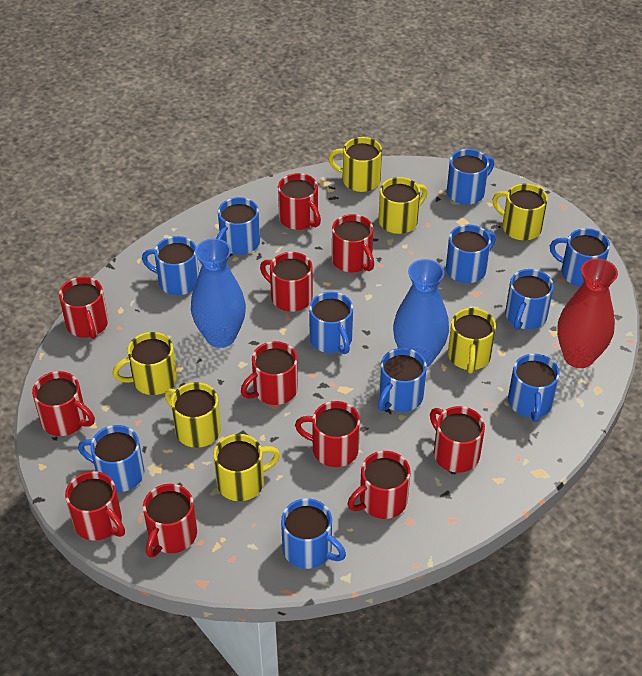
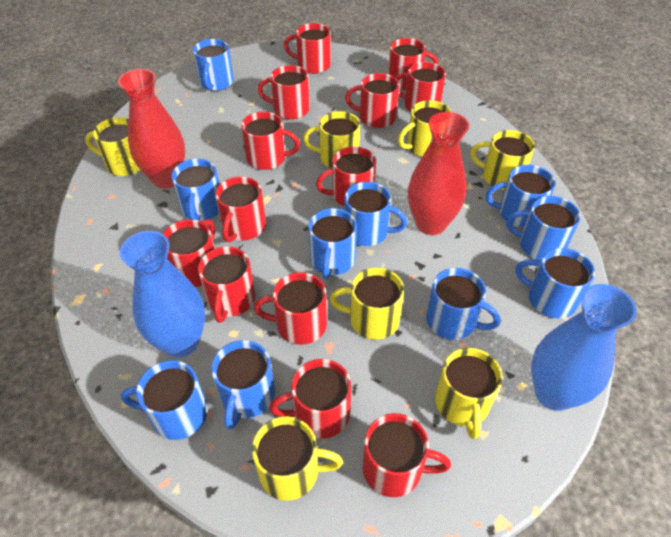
blue mug: [78,425,144,492] [142,236,199,295] [216,197,260,255] [281,498,346,569] [309,292,353,354] [378,348,427,412] [446,224,496,283] [447,149,494,205] [505,269,554,330] [508,354,560,422] [550,228,610,287] = 11 -> [121,360,208,440] [171,159,220,221] [193,39,234,91] [211,340,275,430] [308,208,357,279] [344,182,407,246] [426,268,500,340] [486,165,556,228] [506,196,581,261] [515,248,595,318] = 10
red mug: [32,371,95,436] [59,277,108,339] [65,471,125,540] [143,484,197,557] [241,341,298,405] [260,252,313,312] [278,173,321,230] [295,401,360,467] [332,214,374,272] [348,451,411,519] [430,406,485,473] = 11 -> [163,219,215,287] [198,246,256,323] [215,177,266,243] [241,112,300,170] [254,272,327,345] [258,65,310,119] [269,359,352,439] [284,23,331,74] [316,146,376,206] [345,73,399,128] [362,413,451,497] [388,38,438,90] [395,62,446,112] = 13
red vase: [557,258,618,368] = 1 -> [118,69,185,189] [408,112,469,235] = 2

